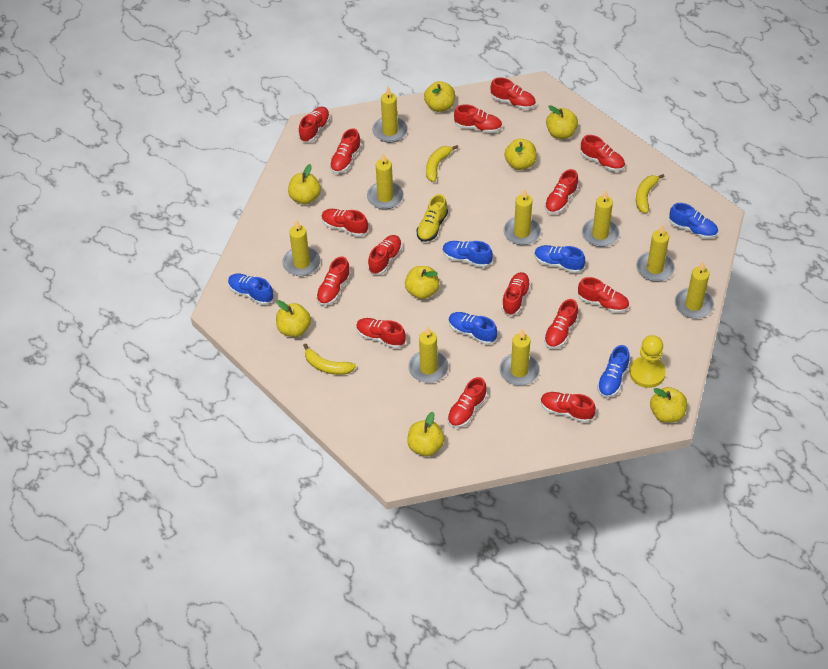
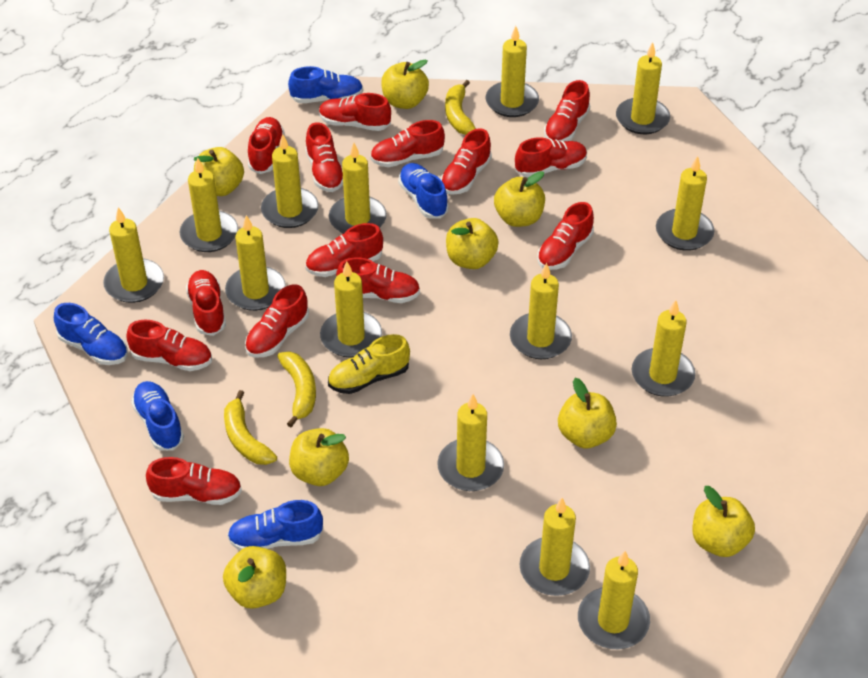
blue shoe: [228,273,274,305] [443,241,493,268] [449,312,497,345] [535,245,585,273] [597,345,630,398] [669,203,718,239] = 6 -> [54,303,128,365] [131,381,184,451] [227,500,323,550] [288,66,363,103] [398,163,449,219] = 5
red shoe: [298,107,330,143] [316,256,351,306] [321,209,368,237] [330,128,361,173] [356,318,406,349] [368,235,402,275] [447,377,487,428] [454,104,502,133] [490,77,536,109] [501,272,531,316] [541,392,596,423] [544,299,579,349] [545,169,579,214] [578,277,629,313] [581,135,625,171] = 15 -> [126,319,212,371] [146,457,242,505] [186,270,226,336] [245,284,309,358] [248,117,285,174] [305,122,343,192] [305,223,383,277] [319,93,391,131] [336,258,420,303] [370,120,445,167] [441,128,492,195] [515,137,587,177] [537,202,594,270] [544,80,590,142] = 14
yellow candle: [283,220,321,276] [367,153,404,209] [372,87,408,143] [408,327,449,383] [499,329,540,386] [503,189,541,245] [582,191,620,247] [636,225,675,282] [675,262,714,319] = 9 -> [103,207,164,303] [179,157,238,252] [225,215,286,311] [261,134,319,228] [320,261,382,358] [329,143,387,234] [437,394,504,491] [486,26,539,117] [510,263,572,359] [519,498,590,596] [578,551,650,649] [616,42,670,134] [632,300,695,397] [656,156,714,251] = 14
yellow pawn: [630,335,666,388] = 1 -> none = 0

